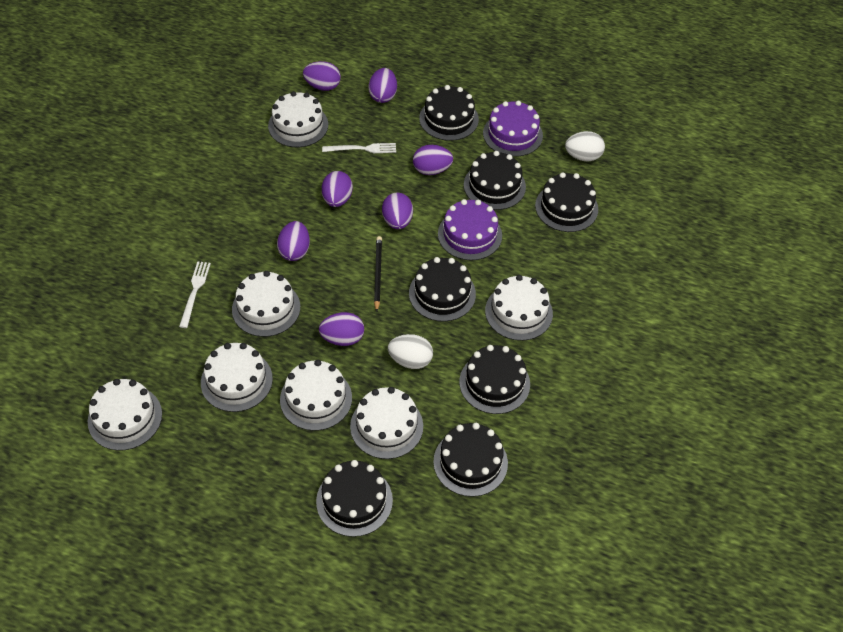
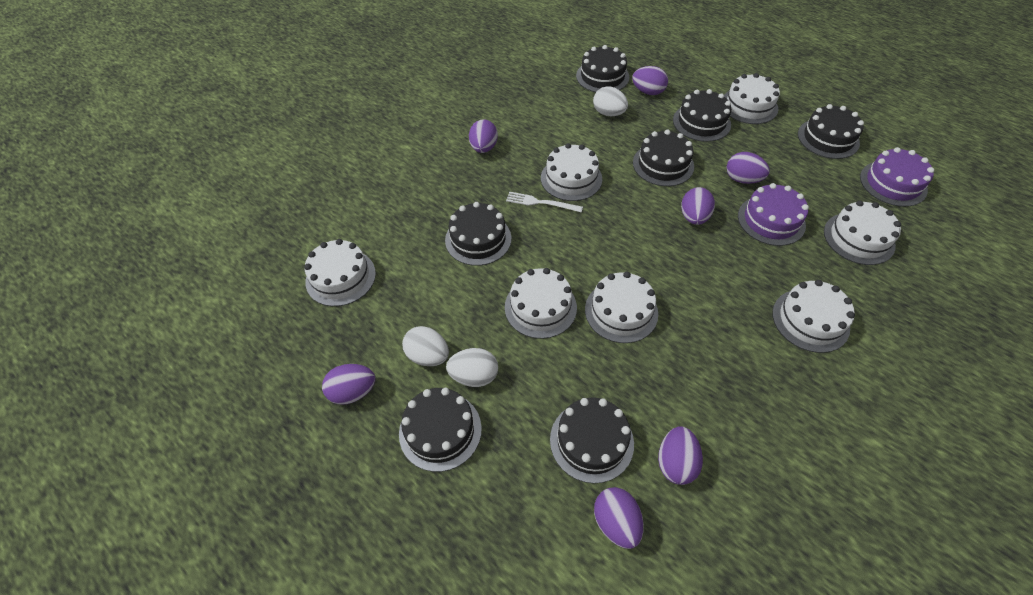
black pencil: [374,236,382,312] = 1 -> none = 0
white egg: [388,334,433,369] [565,131,605,162] = 2 -> [402,326,449,366] [446,348,498,387] [593,86,628,116] = 3
white fork: [179,261,211,328] [322,143,396,153] = 2 -> [506,192,583,213] = 1

